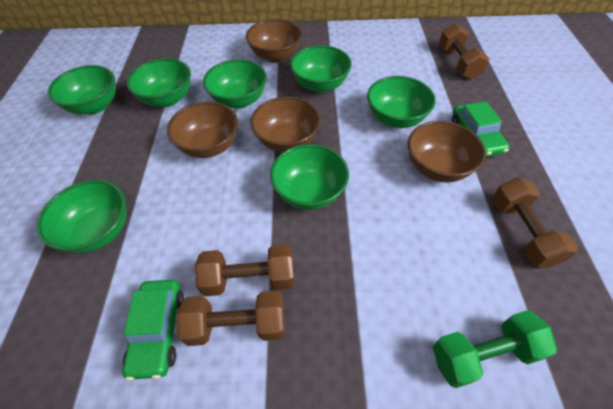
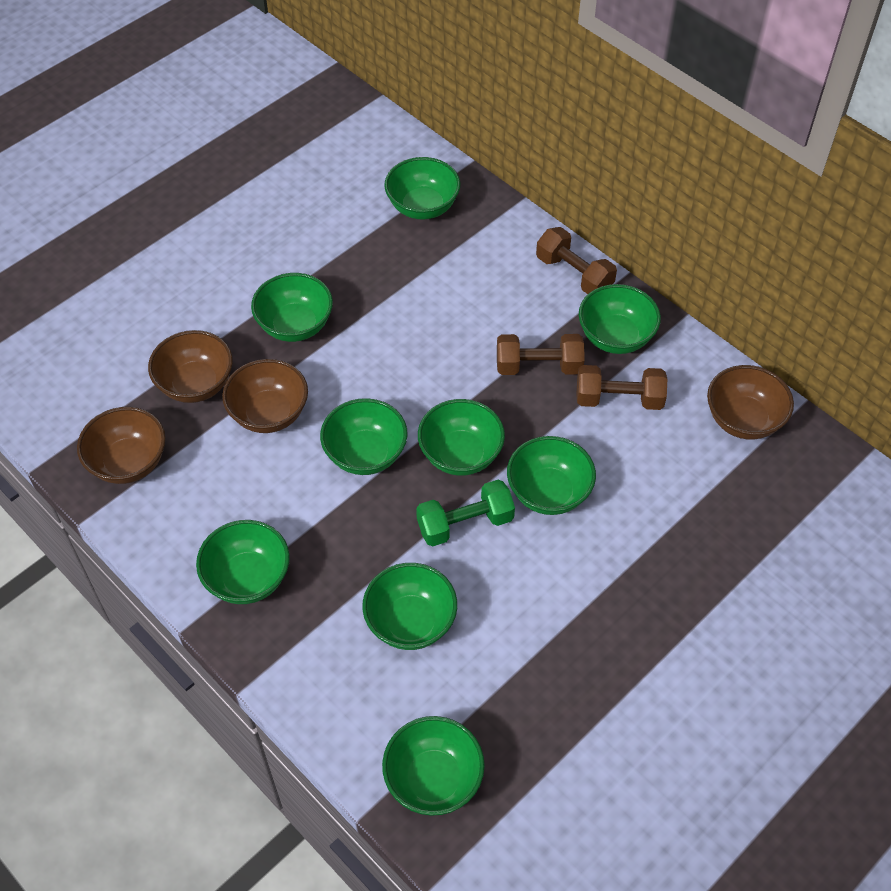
brown dumbbell: [176,291,285,346] [195,244,294,296] [439,23,489,80] [492,177,578,268] = 4 -> [497,334,585,375] [536,227,617,294] [576,365,667,410] = 3
green bowl: [37,180,127,253] [48,65,116,114] [127,58,191,107] [203,59,267,109] [270,144,349,210] [290,45,352,93] [367,76,436,128] = 7 -> [196,520,290,604] [251,273,333,342] [320,398,408,475] [362,563,457,650] [382,716,485,816] [384,157,460,219] [418,399,505,476] [507,436,596,515] [579,284,661,354] = 9
green car: [122,280,184,381] [452,101,509,157] = 2 -> none = 0

